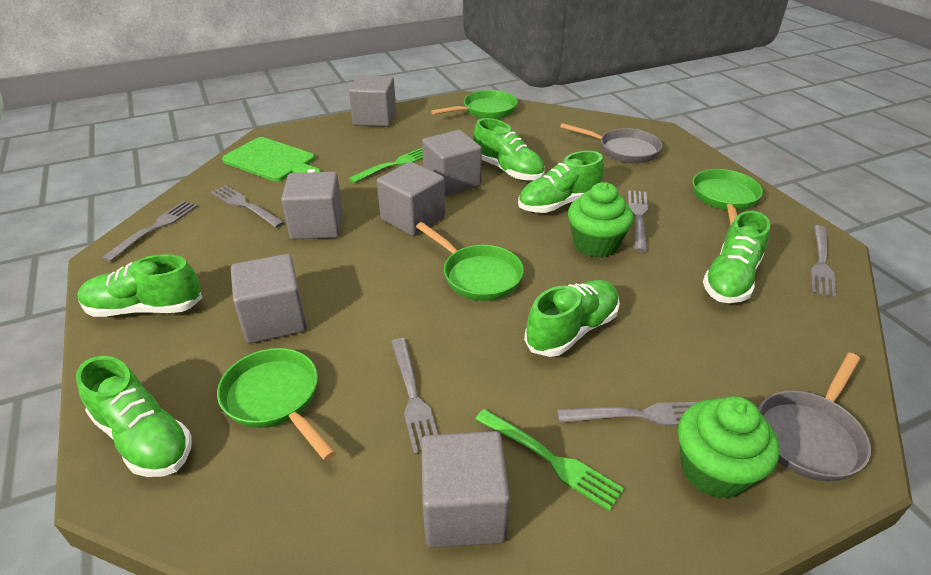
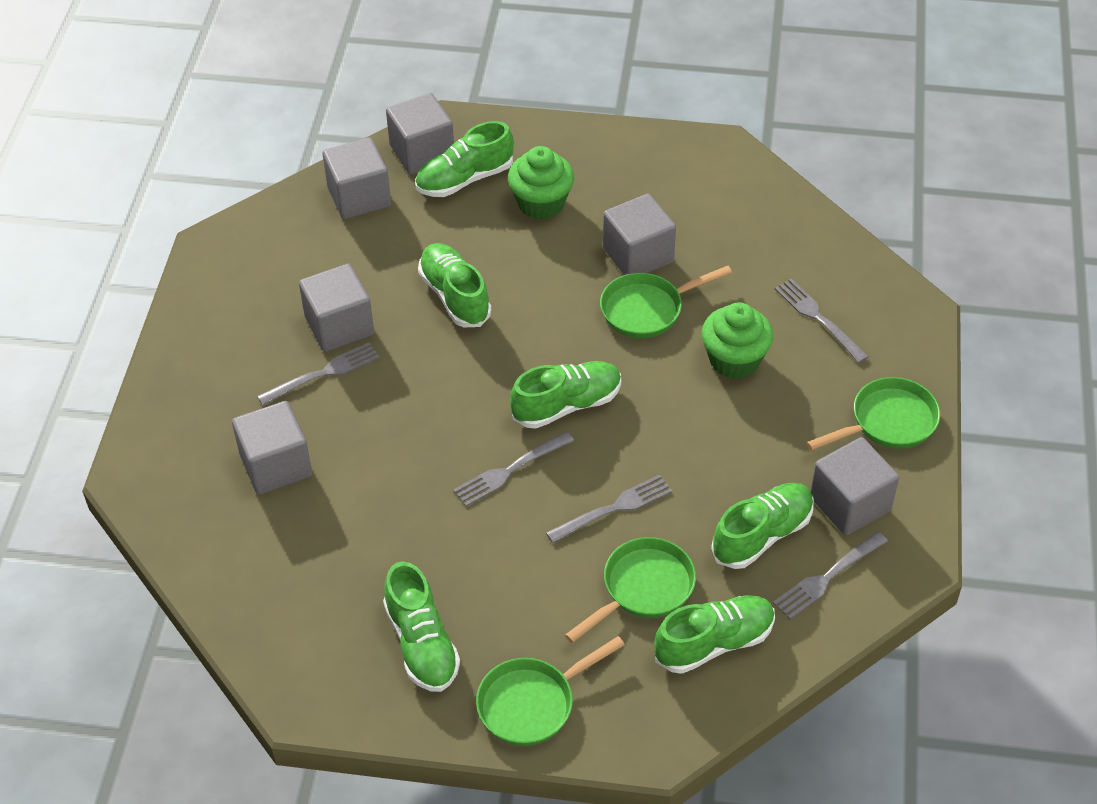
green cutting board: [222,137,321,182] = 1 -> none = 0
green fork: [348,148,423,183] [475,409,624,511] = 2 -> none = 0
grey fork: [102,201,198,262] [210,185,285,228] [391,338,438,455] [557,402,697,426] [628,190,648,252] [811,225,836,298] = 6 -> [257,343,380,405] [453,432,574,506] [546,474,672,543] [773,532,888,619] [774,278,869,363] = 5
grey pan: [560,123,662,163] [758,353,871,482] = 2 -> none = 0

